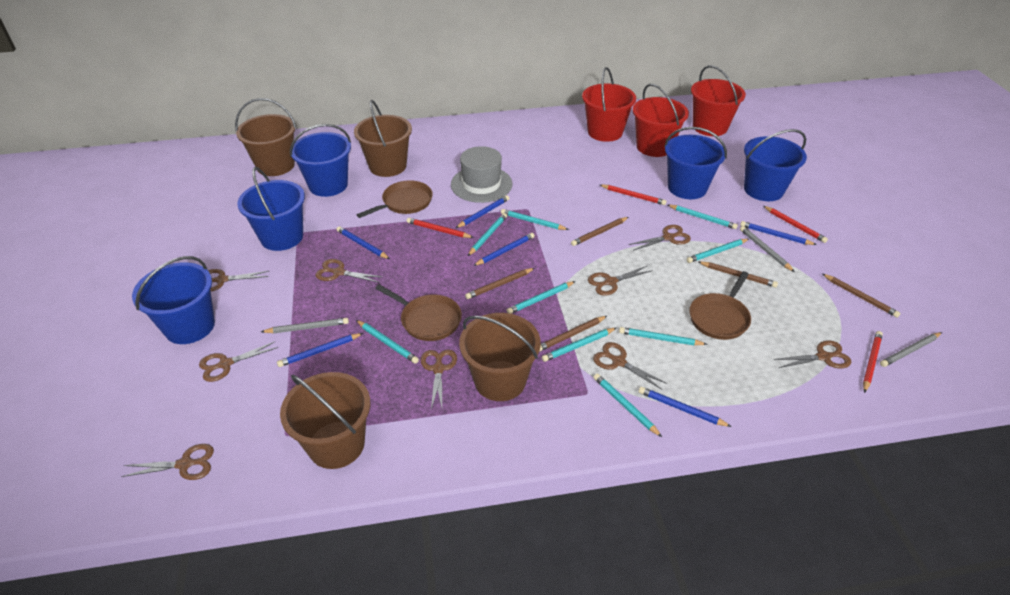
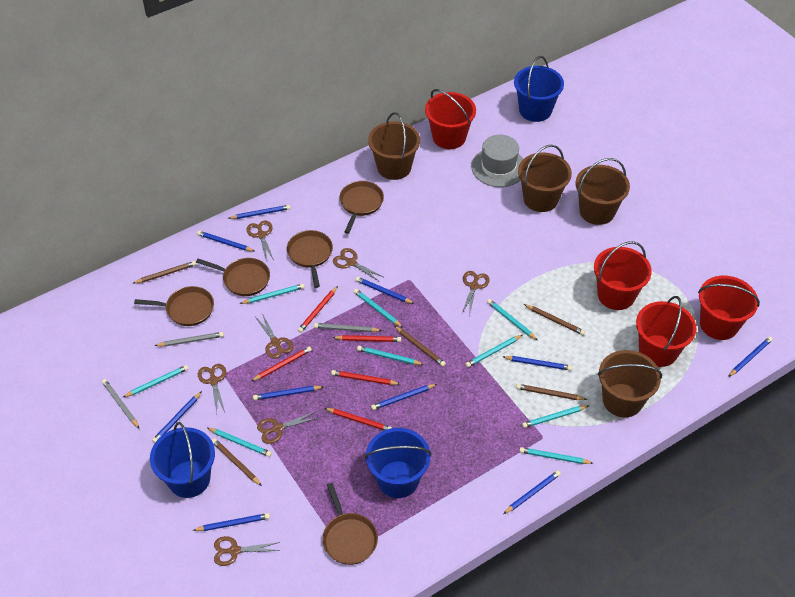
blue bucket: [132,256,215,344] [237,167,305,251] [290,124,351,197] [665,127,727,199] [744,129,807,201] = 5 -> [150,422,215,498] [365,428,432,498] [514,56,564,122] = 3
blue pencil: [277,333,363,367] [337,226,390,259] [456,195,509,228] [473,233,535,266] [639,387,732,427] [740,221,817,245] = 6 -> [152,391,202,443] [193,513,270,531] [197,231,254,251] [228,205,290,219] [253,386,324,400] [355,277,415,304] [371,384,437,410] [503,356,572,371] [503,470,561,514] [728,337,773,377] = 10
brown pan: [357,180,433,218] [376,284,462,341] [689,271,751,340] = 3 -> [134,286,214,326] [196,258,270,296] [287,230,333,288] [322,483,378,565] [339,181,384,234] = 5
brown scissors: [121,444,214,480] [199,341,278,382] [208,269,269,291] [316,259,382,283] [421,349,457,409] [588,265,653,296] [593,342,668,390] [629,225,691,251] [774,340,852,368] = 9 -> [198,364,226,413] [214,536,280,566] [247,220,274,262] [256,315,293,359] [257,411,317,444] [333,248,383,281] [462,271,490,316] = 7
red bucket: [582,67,636,142] [633,84,689,157] [691,65,746,136] = 3 -> [425,89,476,149] [594,241,652,310] [636,296,697,367] [698,276,760,340] = 4
red pencil: [407,218,474,238] [600,185,666,205] [764,206,828,243] [863,331,883,393] = 4 -> [251,346,312,381] [298,286,338,333] [325,408,392,430] [331,370,400,385] [332,335,401,342] = 5

